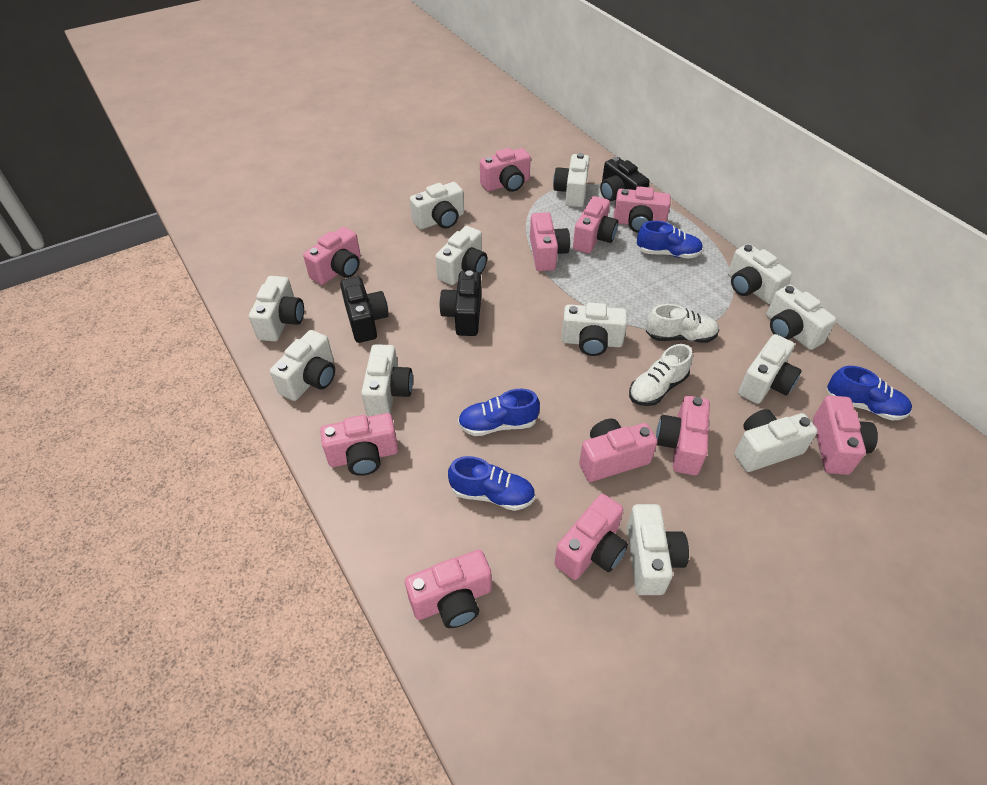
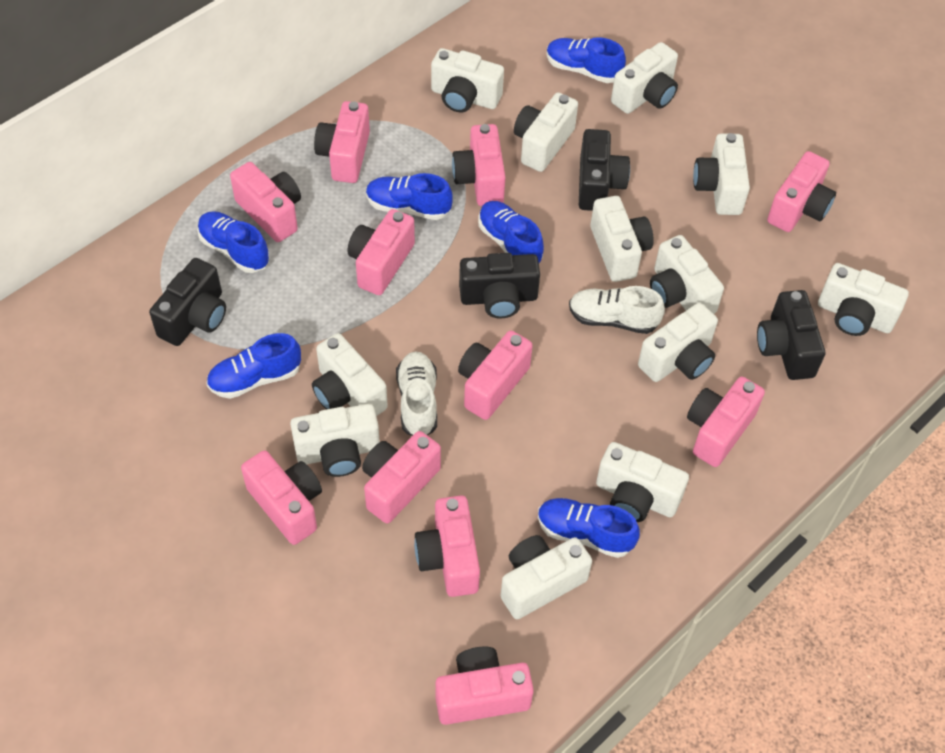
black camera: [340,277,389,343] [439,270,481,336] [600,157,650,202] = 3 -> [149,258,226,346] [459,253,540,318] [579,129,630,211] [757,290,825,380] = 4
blue shoe: [448,456,535,511] [458,389,540,436] [637,221,703,259] [827,366,912,421] = 4 -> [197,211,270,273] [206,333,301,399] [366,173,453,220] [478,201,544,263] [538,498,640,558] [546,37,626,83] = 6

